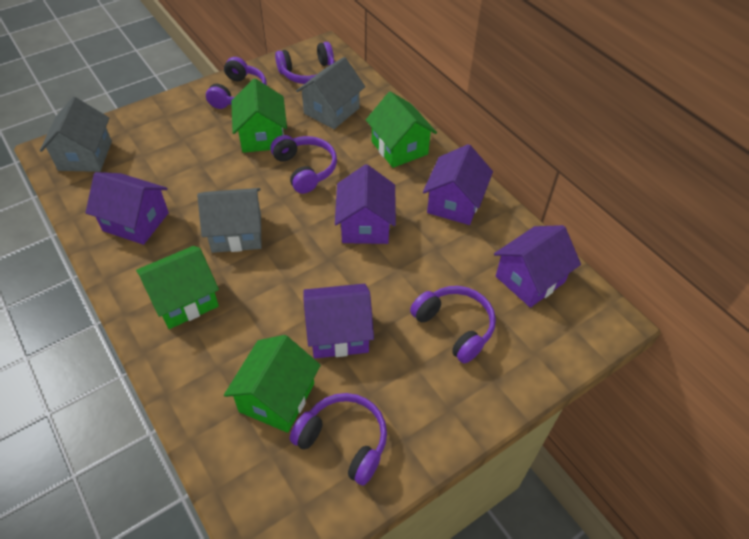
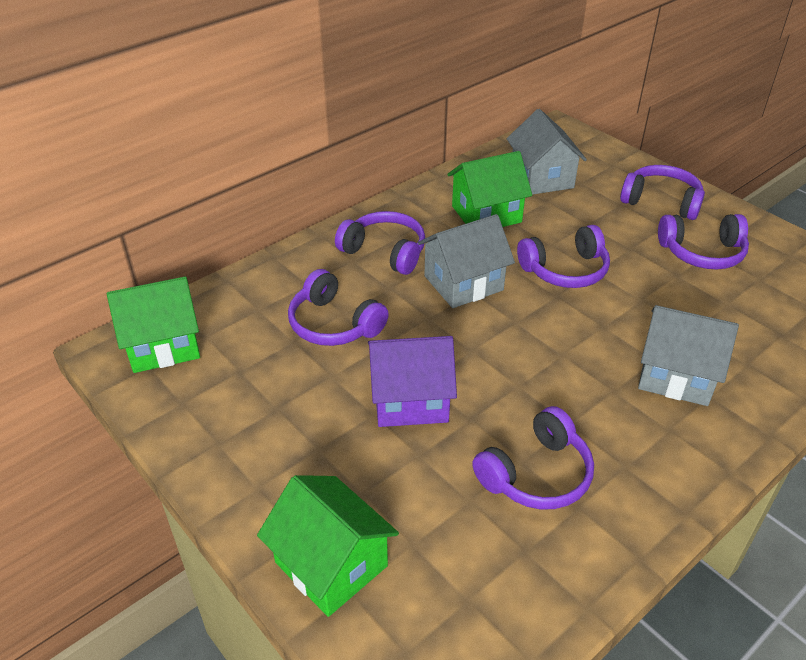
green house: [136,246,219,329] [224,335,321,433] [231,79,287,153] [366,91,437,168] = 4 -> [107,277,200,373] [257,475,399,617] [447,151,532,227] = 3
purple headphones: [206,57,267,109] [270,135,337,194] [275,42,335,84] [290,393,387,485] [410,286,496,364] = 5 -> [288,269,389,346] [335,211,425,275] [472,406,594,510] [517,225,610,288] [620,165,705,220] [658,214,749,270] = 6
purple house: [85,172,169,245] [303,284,374,358] [335,164,396,244] [423,144,493,225] [494,225,581,308] = 5 -> [368,336,457,427] = 1

